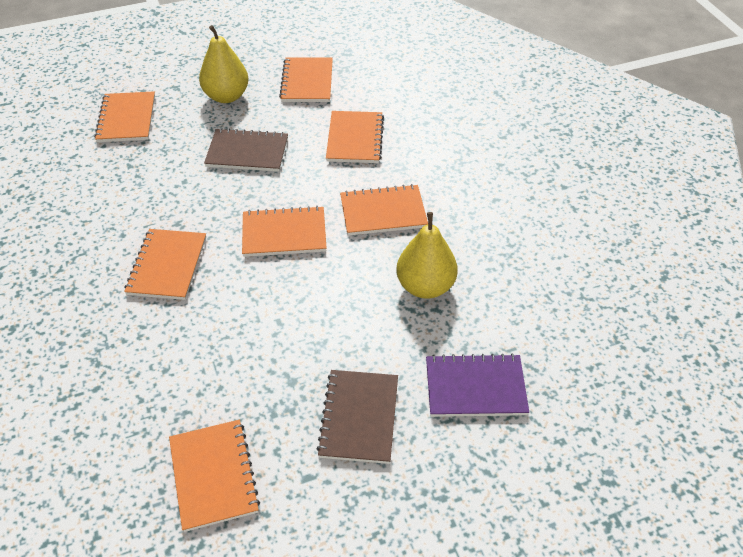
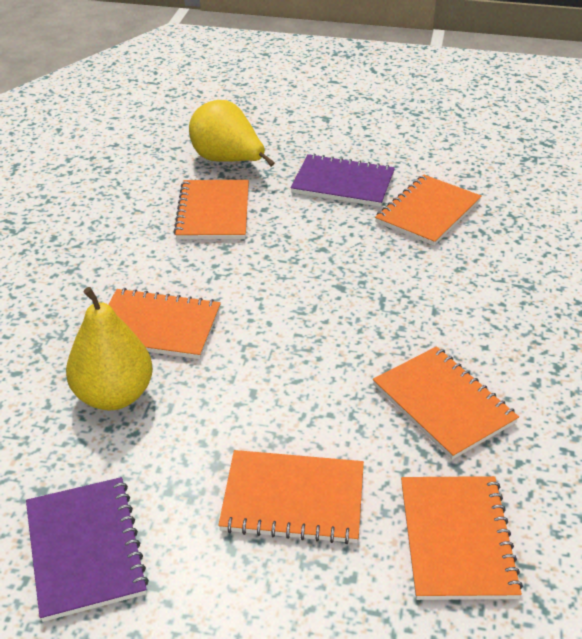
brown notebook: [204,128,288,172] [316,370,398,464] = 2 -> none = 0
orange notebook: [94,91,155,142] [124,229,206,300] [169,420,260,532] [242,206,327,257] [279,58,333,102] [326,111,384,163] [340,184,428,236] = 7 -> [108,288,221,359] [173,180,249,239] [218,450,364,544] [373,346,519,460] [375,175,482,246] [401,476,523,600] = 6
purple notebook: [426,353,529,417] = 1 -> [26,477,149,622] [290,154,395,207] = 2

